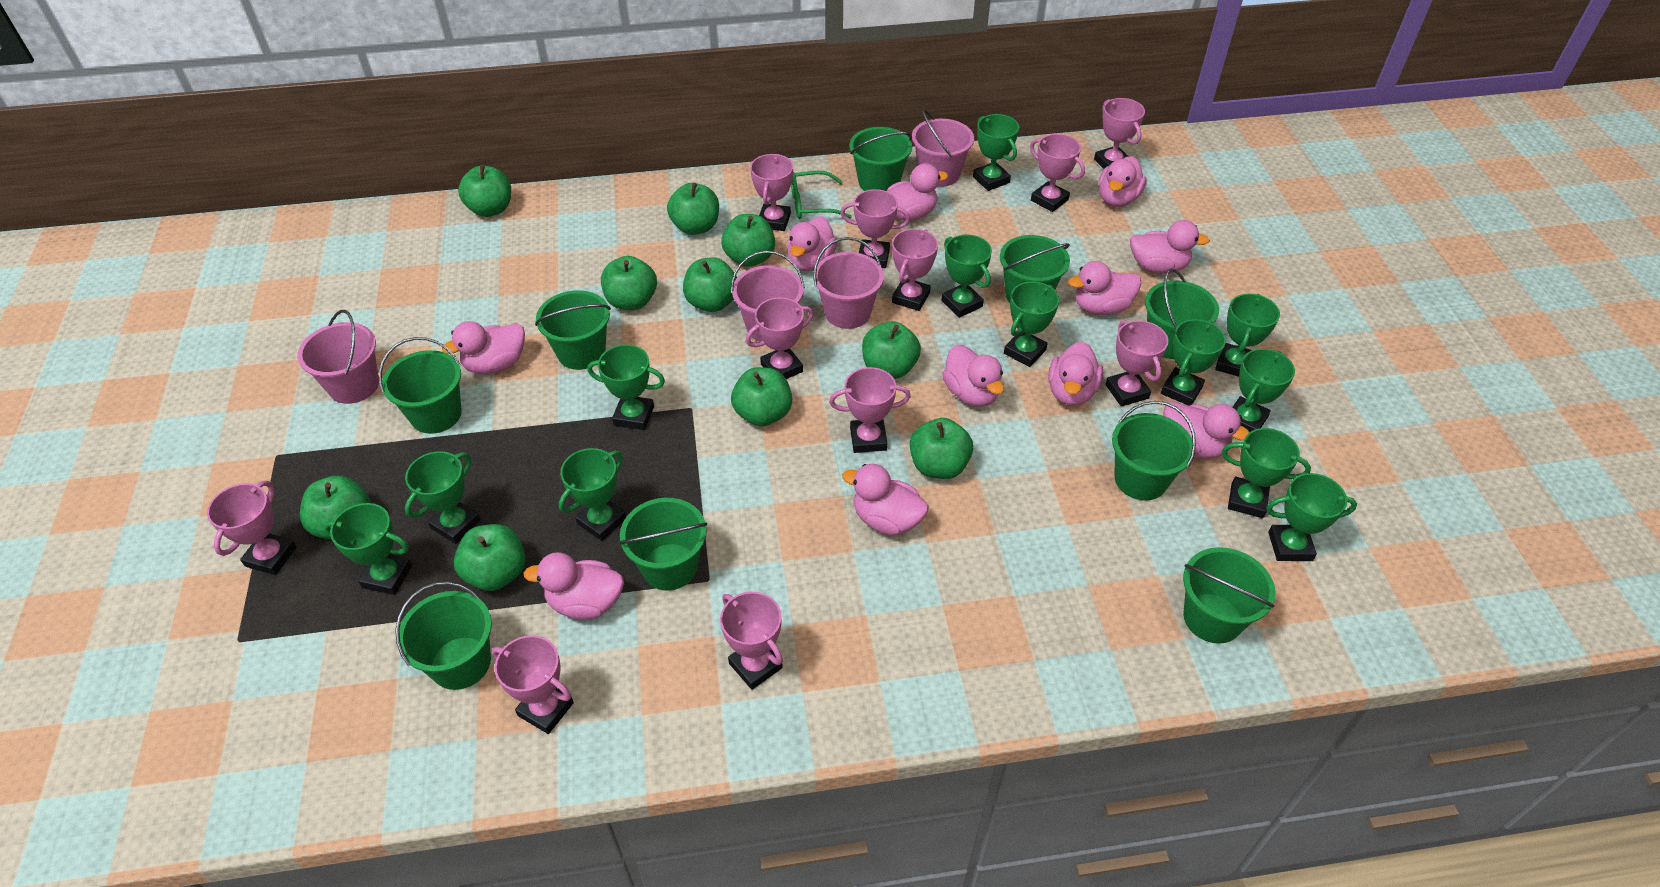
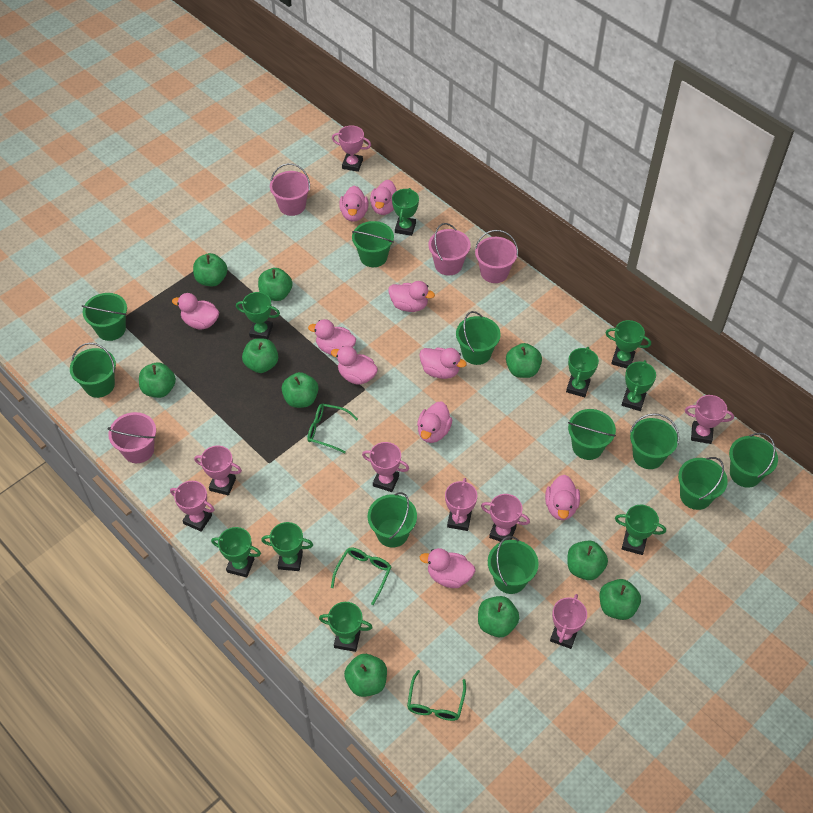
green bucket: [379,337,462,434] [395,582,492,690] [535,290,611,370] [619,498,707,591] [849,127,912,191] [1000,235,1070,303] [1112,401,1196,500] [1145,269,1219,359] [1183,547,1275,644] = 9 -> [70,343,116,398] [82,293,127,341] [352,221,394,267] [368,492,417,548] [456,311,501,365] [488,536,539,594] [568,409,616,460] [630,413,679,469] [678,457,728,510] [729,433,778,488] = 10
green glasses: [791,171,852,219] = 1 -> [307,403,358,453] [331,548,391,605] [407,670,466,721] = 3
green trophy: [324,503,412,595] [405,451,481,544] [559,448,626,541] [587,344,665,430] [941,235,992,318] [973,114,1019,191] [1004,281,1059,367] [1161,319,1226,406] [1215,294,1280,377] [1222,428,1311,518] [1233,349,1295,432] [1267,473,1357,561] = 12 -> [211,527,261,578] [236,292,280,339] [261,522,313,571] [319,602,373,652] [392,188,419,236] [566,347,599,397] [605,320,651,369] [615,505,666,555] [622,360,656,411] = 9
pink duck: [442,321,525,374] [523,552,624,620] [787,216,837,271] [842,464,929,535] [887,163,948,221] [942,345,1004,407] [1048,342,1103,406] [1068,261,1141,315] [1099,156,1147,207] [1130,220,1210,274] [1163,401,1250,458] = 11 -> [172,293,219,329] [308,319,356,355] [331,346,378,385] [339,186,368,222] [370,180,397,215] [388,281,435,312] [417,402,452,443] [419,348,467,379] [420,548,475,588] [545,475,580,520] = 10
pink trophy: [207,481,297,575] [492,635,574,734] [720,592,783,690] [746,297,814,379] [750,154,793,231] [829,367,911,453] [840,189,910,268] [892,229,938,311] [1030,134,1085,212] [1094,98,1145,169] [1105,320,1168,406] = 11 -> [170,481,215,532] [194,445,242,495] [332,125,371,172] [362,442,409,492] [445,478,477,531] [481,494,530,542] [550,594,587,649] [685,395,734,444] = 8

